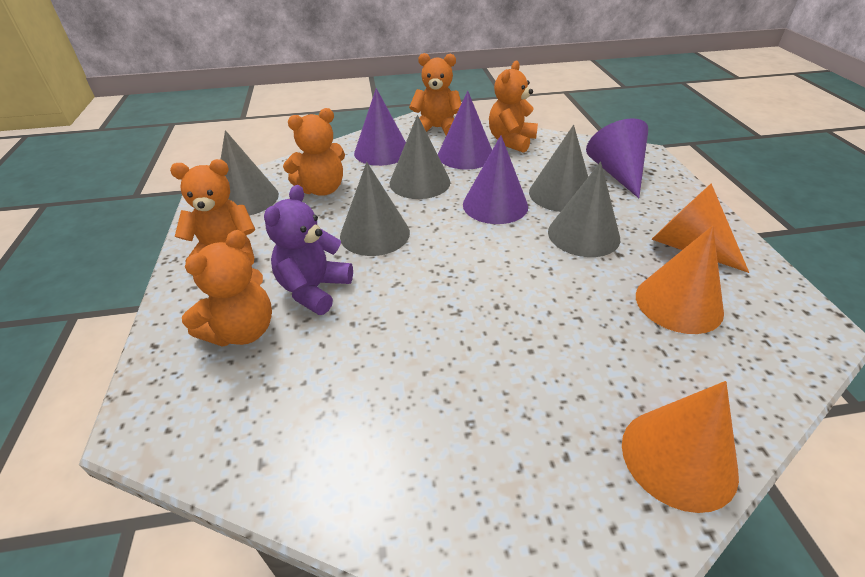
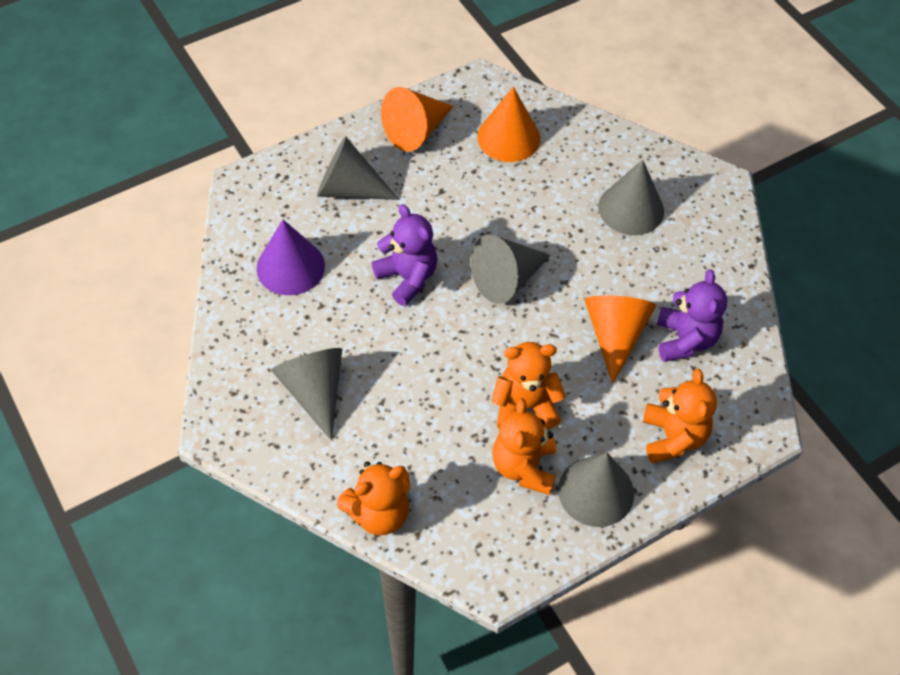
orange teddy bear: [170,159,255,264] [182,230,272,347] [283,108,345,196] [409,53,461,135] [489,61,538,153] = 5 -> [337,461,410,535] [491,342,566,429] [492,398,556,495] [643,369,717,463] = 4
purple cone: [354,88,406,166] [438,91,492,169] [463,135,528,224] [586,118,648,198] = 4 -> [257,220,325,295] = 1
purple teddy bear: [264,185,353,315] = 1 -> [372,204,438,306] [657,270,727,362] = 2

